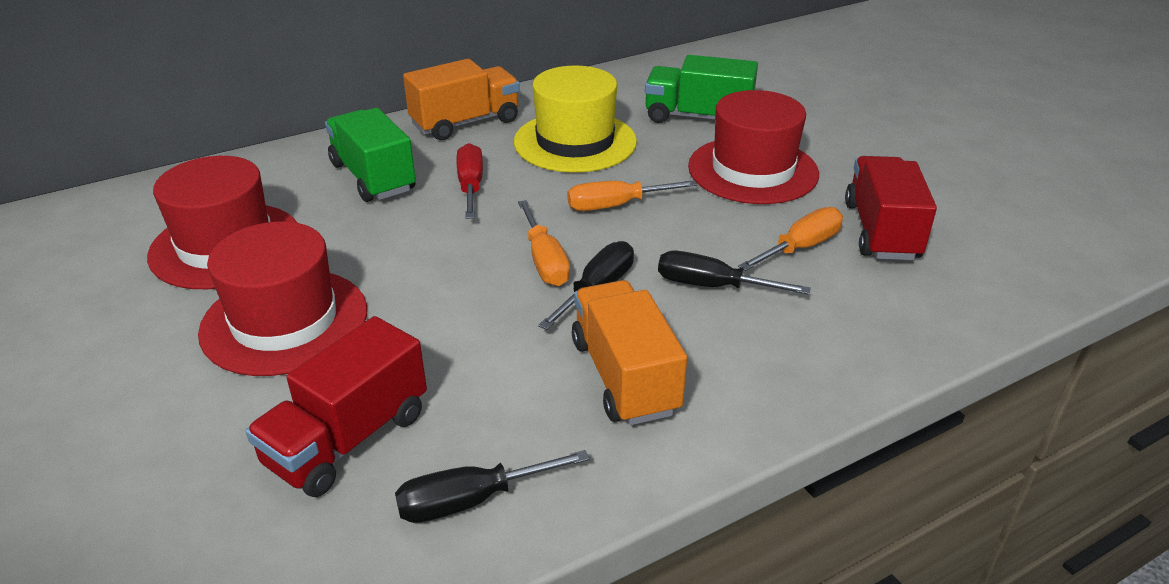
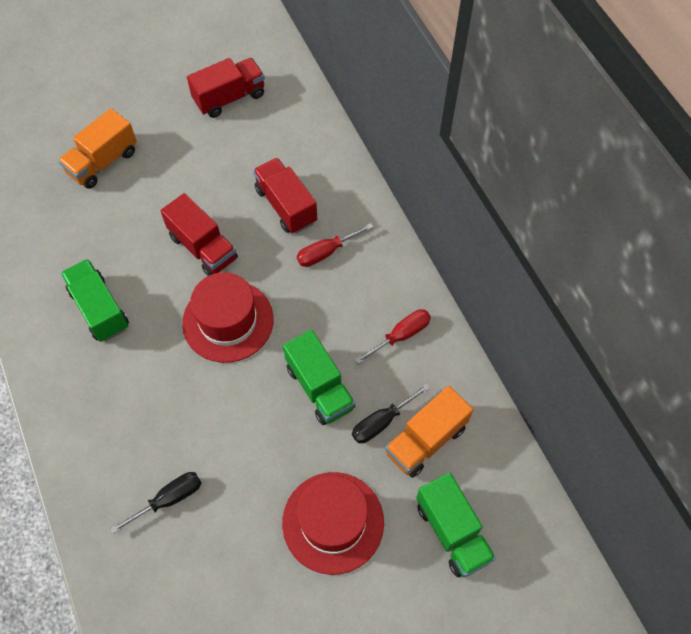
black screwdriver: [395,450,590,523] [538,241,634,330] [658,251,811,295] = 3 -> [110,472,201,534] [352,384,430,443] = 2
green truck: [325,108,416,202] [645,55,758,123] = 2 -> [61,259,129,342] [283,330,355,425] [416,472,496,577] = 3
orange screwdriver: [518,200,570,286] [567,180,698,211] [738,207,843,271] = 3 -> none = 0
red hat: [147,156,297,289] [198,222,367,376] [688,90,819,204] = 3 -> [182,272,274,363] [282,472,384,575] = 2
red screwdriver: [457,143,483,219] = 1 -> [297,223,373,267] [355,309,431,364] = 2
red truck: [246,316,427,497] [845,156,937,260] = 2 -> [161,193,238,276] [187,58,265,118] [253,158,317,234] = 3
yellow hat: [514,66,637,173] = 1 -> none = 0

